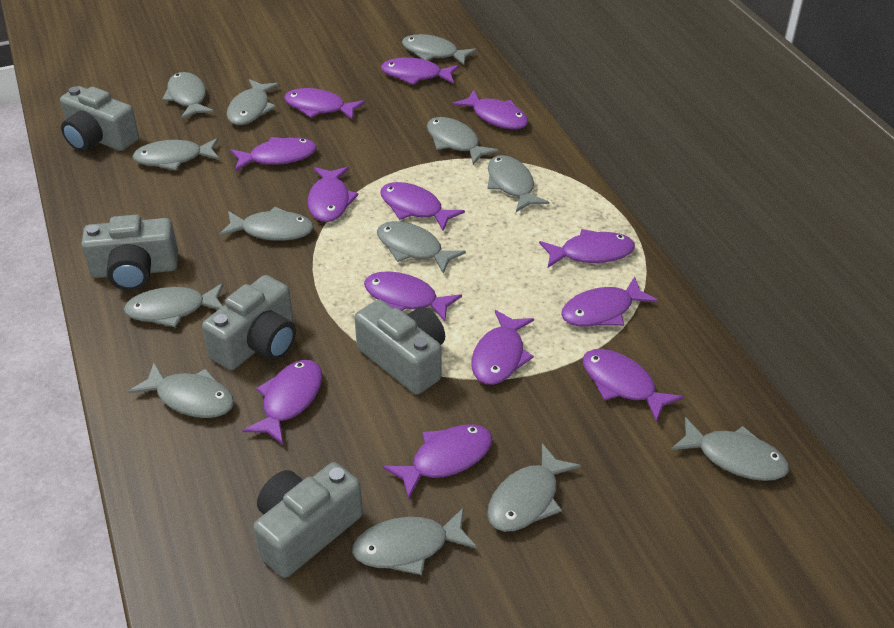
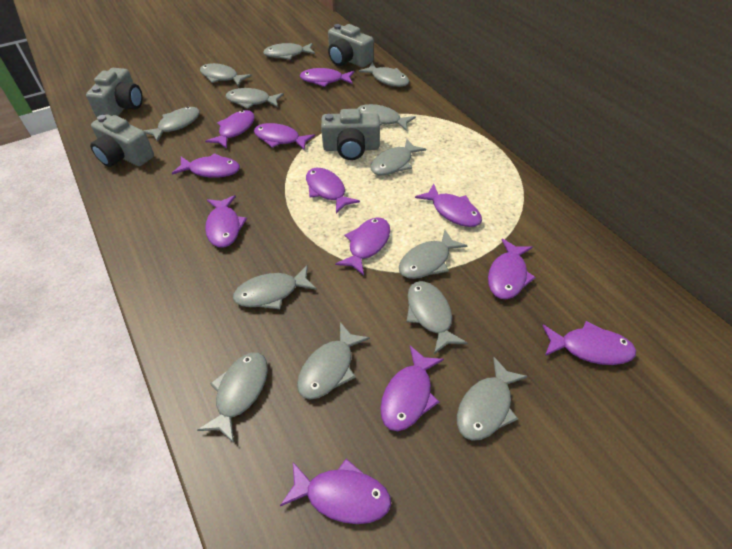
grey camera: [60,86,139,152] [81,215,178,291] [202,275,296,370] [253,462,363,578] [355,299,445,394] = 5 -> [86,68,143,117] [90,114,154,167] [321,109,380,160] [328,24,374,67] = 4
purple fish: [230,137,317,171] [242,360,322,444] [284,88,365,120] [308,167,359,222] [364,271,462,321] [380,182,465,231] [381,57,459,85] [383,424,492,499] [453,90,528,129] [471,310,534,385] [539,229,635,268] [561,277,658,327] [583,349,683,422] = 13 -> [172,153,240,178] [205,110,255,149] [205,195,247,248] [254,123,315,150] [280,459,391,524] [300,68,354,87] [306,168,360,214] [335,217,390,275] [380,346,444,431] [415,184,482,227] [488,238,536,299] [542,321,636,365] = 12

